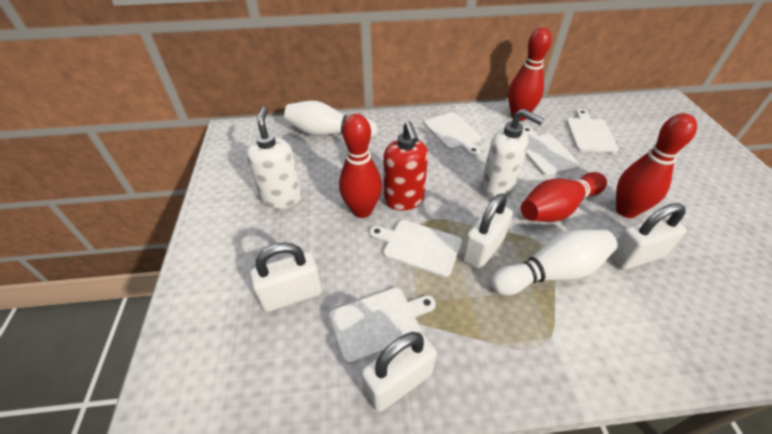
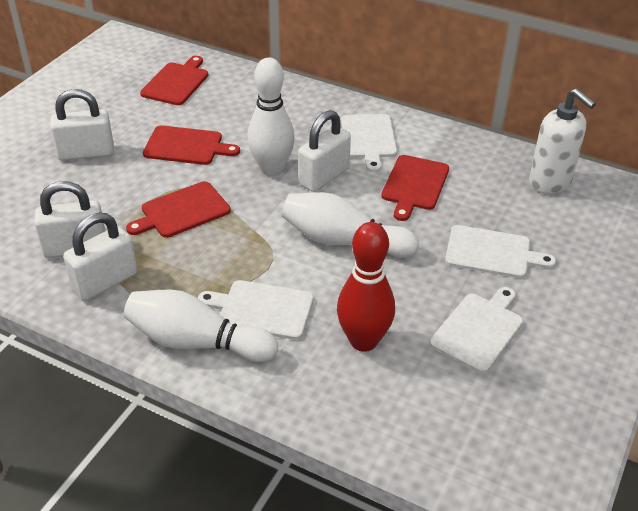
red bowling pin: [339,114,382,218] [508,28,552,121] [521,172,607,222] [616,113,697,218] = 4 -> [337,222,395,352] = 1
red cutting board: none = 0 -> [126,181,231,238] [140,56,208,105] [143,125,240,165] [381,155,449,221] = 4
red soap dispenser: [384,121,428,210] = 1 -> none = 0
white bowling pin: [284,101,378,138] [491,229,617,296] = 2 -> [124,289,278,362] [247,58,295,176] [282,192,419,257] = 3
white cutting board: [329,288,436,364] [369,220,462,277] [424,112,481,156] [523,127,580,176] [566,109,619,153] = 5 -> [198,280,314,340] [341,114,397,172] [430,287,523,373] [445,225,556,278] = 4
white soap dispenser: [246,107,302,209] [481,109,544,200] = 2 -> [529,88,596,194] = 1

